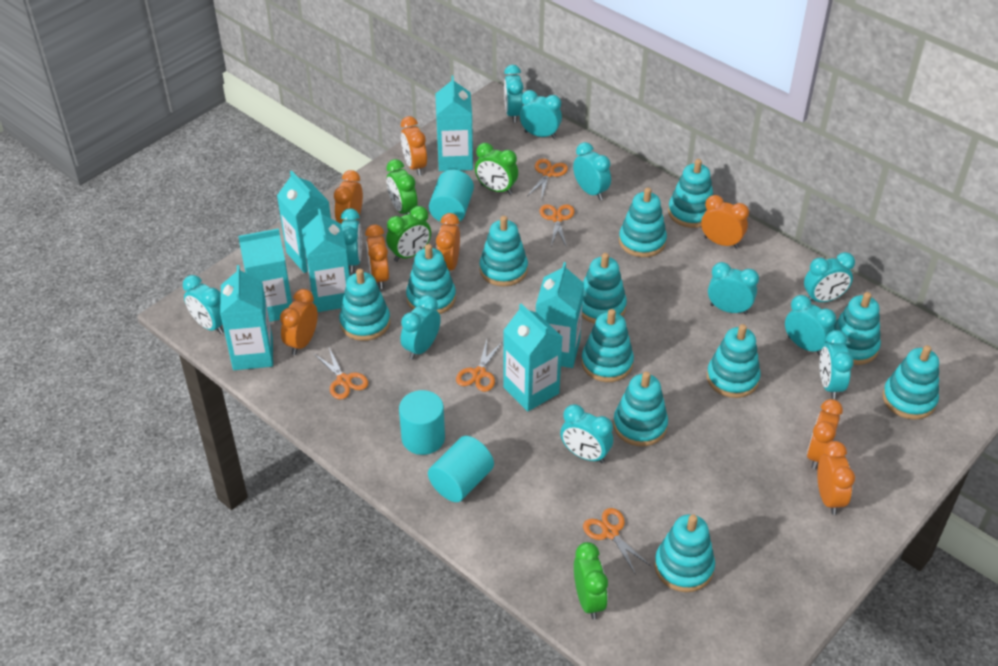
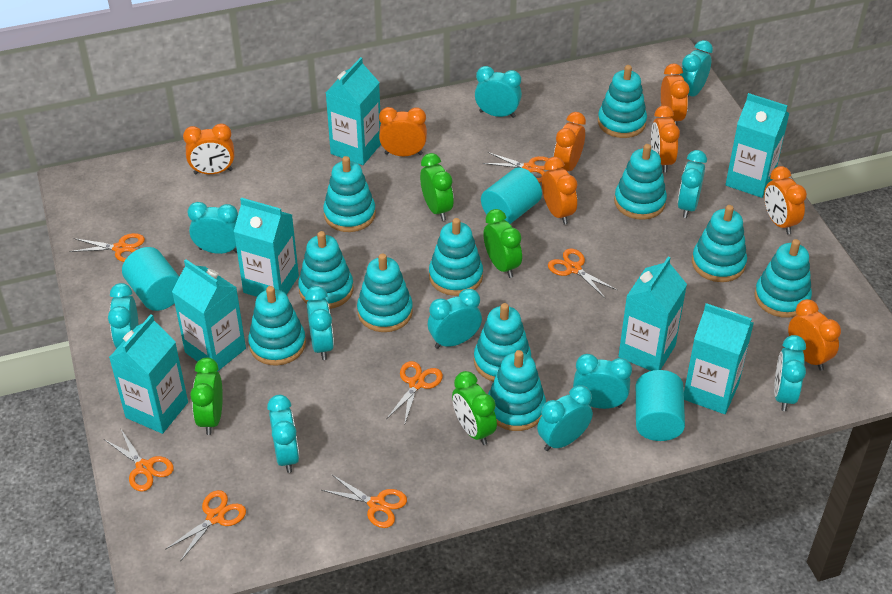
orange scissors: [313,346,368,399] [456,339,503,392] [527,159,568,200] [540,204,574,248] [583,508,651,575] = 5 -> [69,233,145,262] [104,428,174,492] [165,490,246,562] [322,475,407,528] [386,361,443,426] [483,152,549,182] [548,248,617,298] = 7
turquoise stacking toy: [339,269,390,341] [406,244,456,314] [480,216,528,286] [581,309,634,382] [582,253,627,324] [613,372,668,446] [619,187,667,257] [654,514,715,592] [668,159,713,228] [707,324,761,398] [834,292,881,365] [882,345,939,420] = 12 -> [248,286,306,366] [298,231,353,309] [323,156,376,232] [357,254,413,332] [429,218,483,296] [474,303,531,382] [488,350,546,431] [598,65,647,138] [614,144,667,220] [692,205,747,282] [754,239,812,318] = 11

